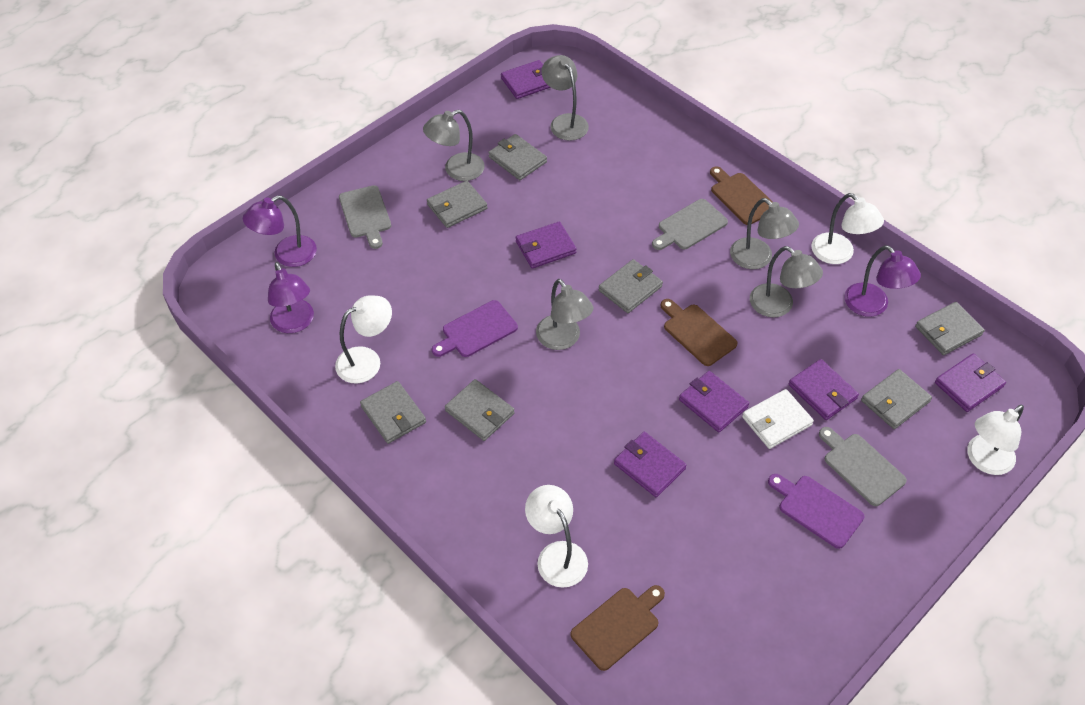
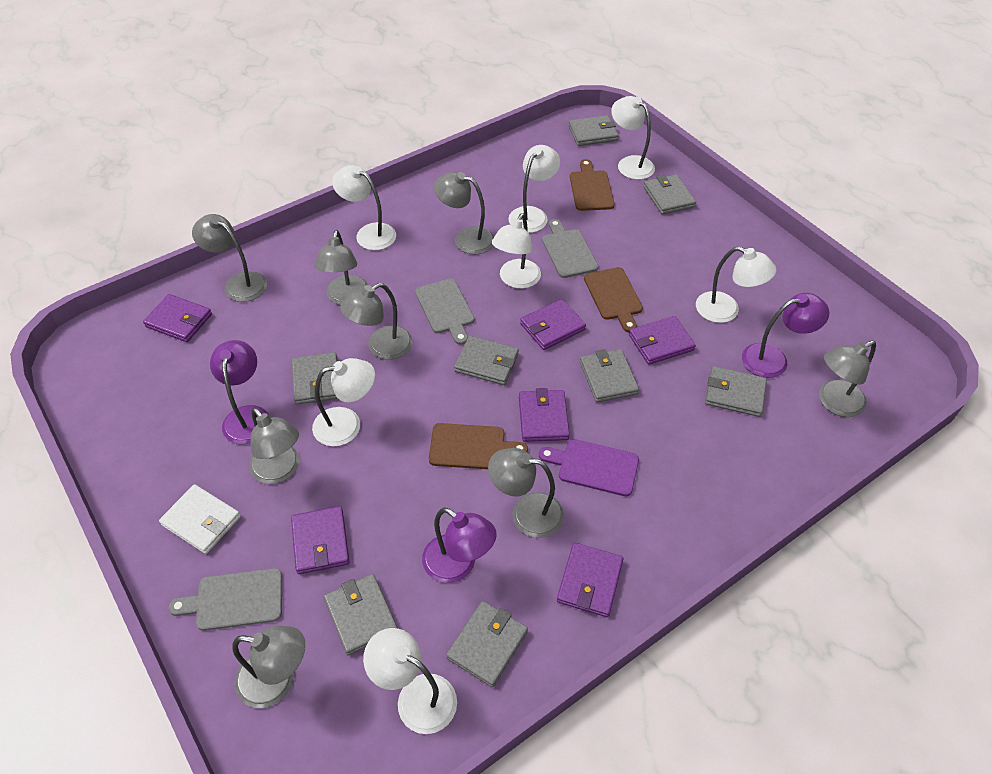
grey lamp: [423,110,485,181] [536,279,593,350] [541,55,589,141] [730,198,799,269] [750,246,823,318] = 5 -> [192,214,267,302] [232,626,305,708] [249,407,299,484] [314,230,368,305] [340,283,413,360] [434,172,494,254] [488,448,564,538] [819,340,876,417] = 8
grey wallet: [360,381,426,444] [427,181,488,228] [445,379,515,441] [488,134,547,180] [598,259,663,313] [861,369,932,429] [915,302,985,355] = 7 -> [292,352,338,405] [324,574,398,656] [446,601,528,687] [454,336,519,385] [568,115,618,146] [580,349,639,403] [643,174,696,215] [705,366,767,417] = 8
purple cutting board: [432,300,518,357] [768,474,864,549] = 2 -> [539,439,639,496] = 1
white lamp: [335,296,392,383] [525,485,588,588] [811,193,884,264] [967,404,1024,475] = 4 -> [312,358,375,446] [332,165,396,250] [363,628,457,734] [492,213,541,289] [508,145,560,233] [611,96,655,180] [696,246,776,323] = 7

